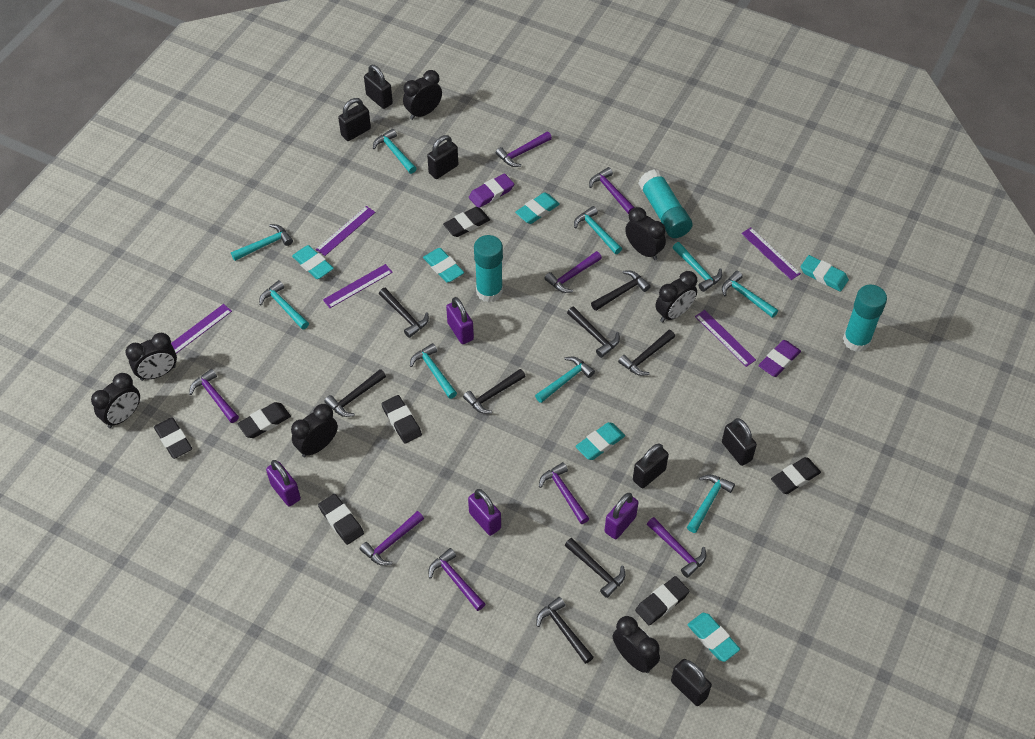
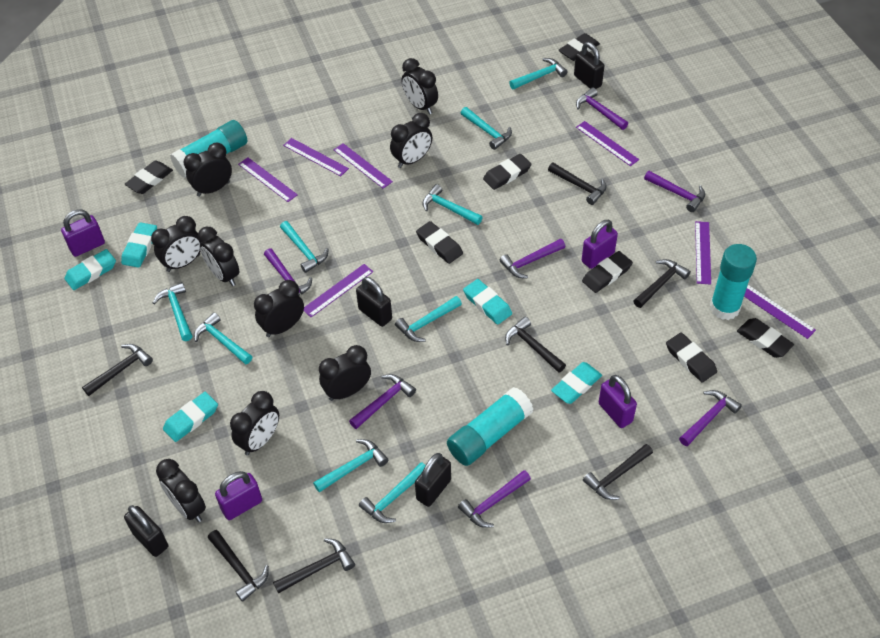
black clock: [91,373,140,428] [125,333,177,381] [291,404,338,457] [403,70,442,120] [613,616,660,673] [625,207,666,260] [655,271,697,322] = 7 -> [151,216,201,272] [156,459,206,522] [184,143,232,197] [198,227,239,286] [230,391,279,456] [254,280,304,337] [319,345,371,401] [390,113,432,168] [402,58,438,115] = 9
black hammer: [324,369,386,417] [379,288,429,338] [463,369,526,414] [537,597,594,664] [564,538,625,598] [567,307,620,358] [591,271,651,311] [618,330,675,376] = 8 -> [82,344,153,396] [208,530,269,602] [273,538,355,594] [505,317,566,373] [548,163,607,205] [583,444,653,500] [634,259,691,308] = 7
black padlock: [338,98,371,141] [364,65,393,109] [427,135,458,179] [633,443,669,488] [671,659,712,706] [722,418,757,466] = 6 -> [124,505,168,557] [356,277,392,327] [415,453,451,507] [574,42,604,89] = 4
purple eraser: [469,174,514,208] [758,340,801,377] = 2 -> none = 0
purple hammer: [189,369,239,423] [359,511,424,566] [429,548,485,611] [496,132,552,167] [539,462,590,524] [544,251,602,293] [589,167,635,214] [647,517,706,578] = 8 -> [264,248,312,296] [349,374,416,429] [458,470,531,528] [500,239,565,279] [576,88,628,130] [644,171,705,212] [679,390,742,446] = 7
purple ruler: [171,304,232,353] [316,206,375,256] [323,264,393,308] [695,310,756,367] [741,227,801,280] = 5 -> [238,158,298,202] [283,138,349,176] [304,264,373,317] [333,143,393,189] [576,121,639,166] [695,221,711,285] [744,285,816,339] = 7
turquoise eraser: [292,245,334,279] [423,248,464,283] [515,192,560,224] [575,422,625,460] [687,613,740,662] [801,255,849,292] = 6 -> [64,249,116,290] [121,222,157,268] [163,392,218,442] [463,279,512,325] [551,362,602,404] = 5

